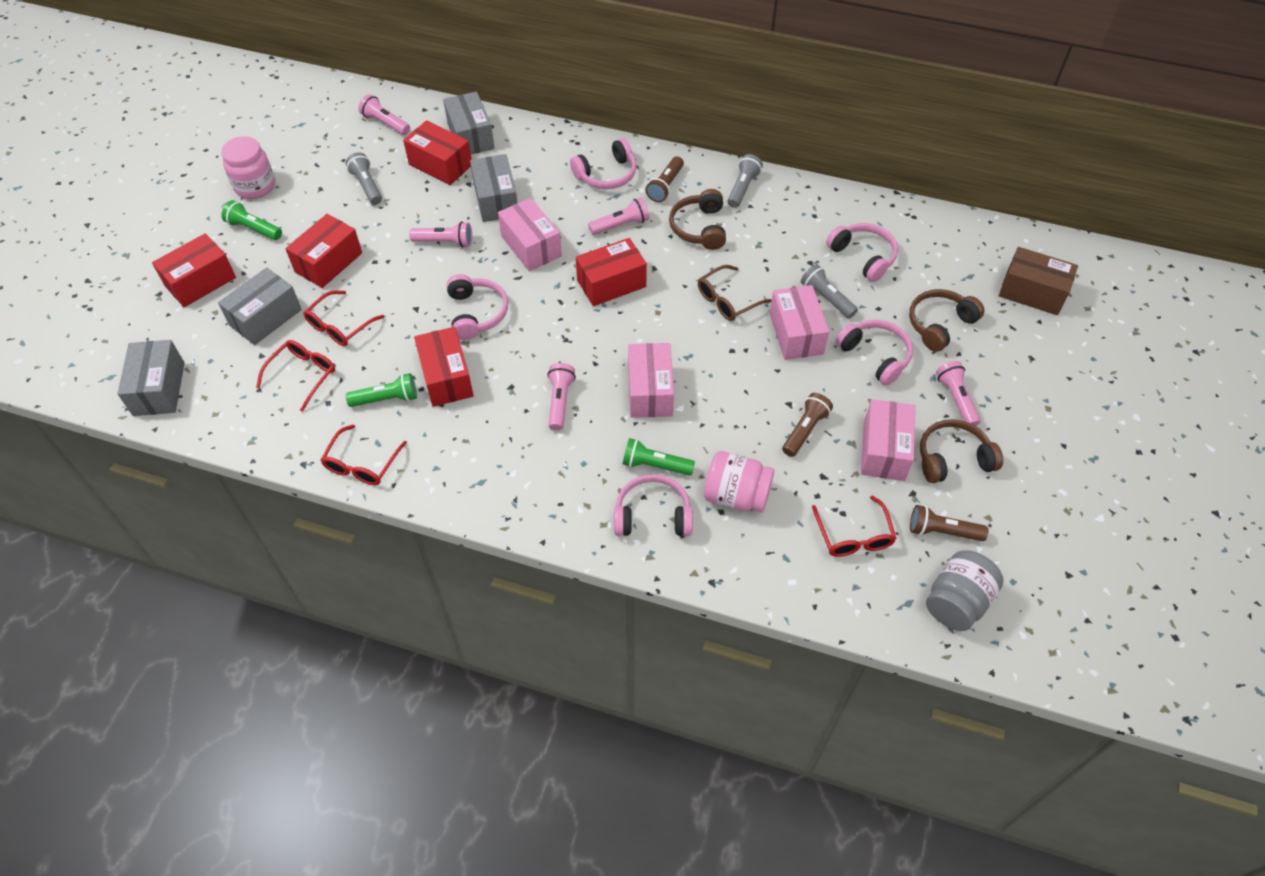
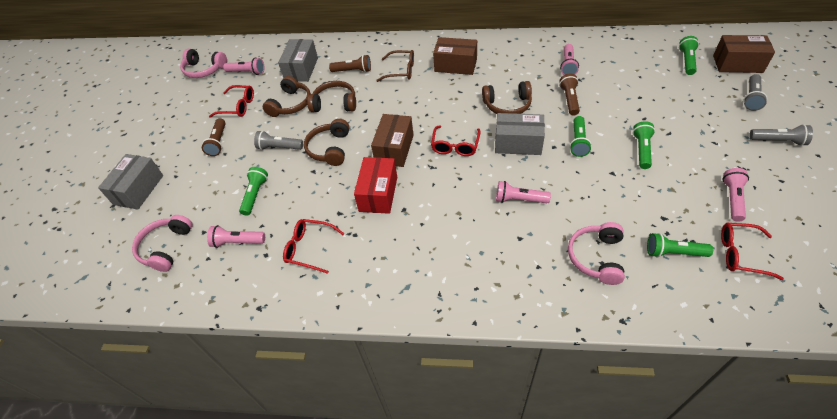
brown box: [999,247,1078,315] = 1 -> [371,114,414,167] [433,37,477,75] [713,35,775,73] = 3
brown headphones: [669,189,726,250] [909,289,985,352] [920,419,1003,483] = 3 -> [263,76,311,117] [304,119,349,166] [307,81,356,112] [482,81,532,114] = 4
green flashlight: [222,200,282,240] [346,373,417,407] [623,438,695,476] = 3 -> [239,167,268,216] [570,116,592,157] [633,121,655,169] [647,233,713,258] [679,36,699,75] = 5
grey box: [117,340,185,416] [218,267,302,345] [443,91,494,154] [470,154,518,222] = 4 -> [98,154,163,210] [278,39,318,82] [495,113,545,155] = 3
grey jar: [926,550,1004,631] = 1 -> none = 0
pink box: [498,198,562,271] [628,343,674,418] [769,285,829,360] [861,399,915,481] = 4 -> none = 0
pink headphones: [447,274,508,340] [570,138,637,189] [614,474,693,536] [826,223,898,282] [836,320,913,386] = 5 -> [132,215,193,272] [180,49,227,78] [568,222,625,285] = 3
pink jar: [221,136,275,199] [704,451,775,513] = 2 -> none = 0
red box: [152,233,236,307] [285,214,362,288] [403,120,472,185] [414,327,474,407] [576,238,647,306] = 5 -> [354,157,397,214] = 1

